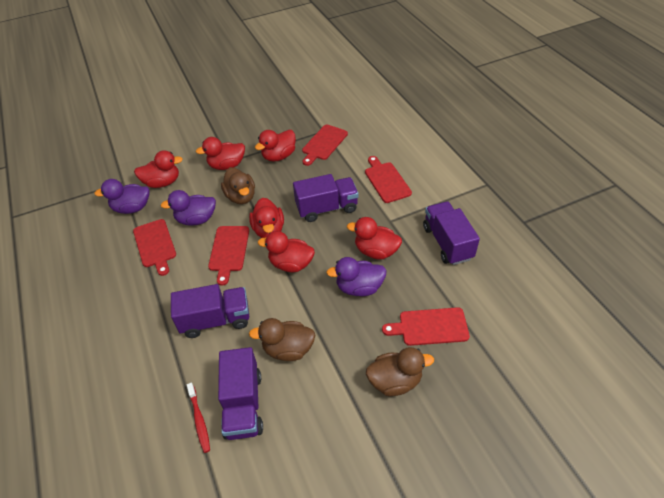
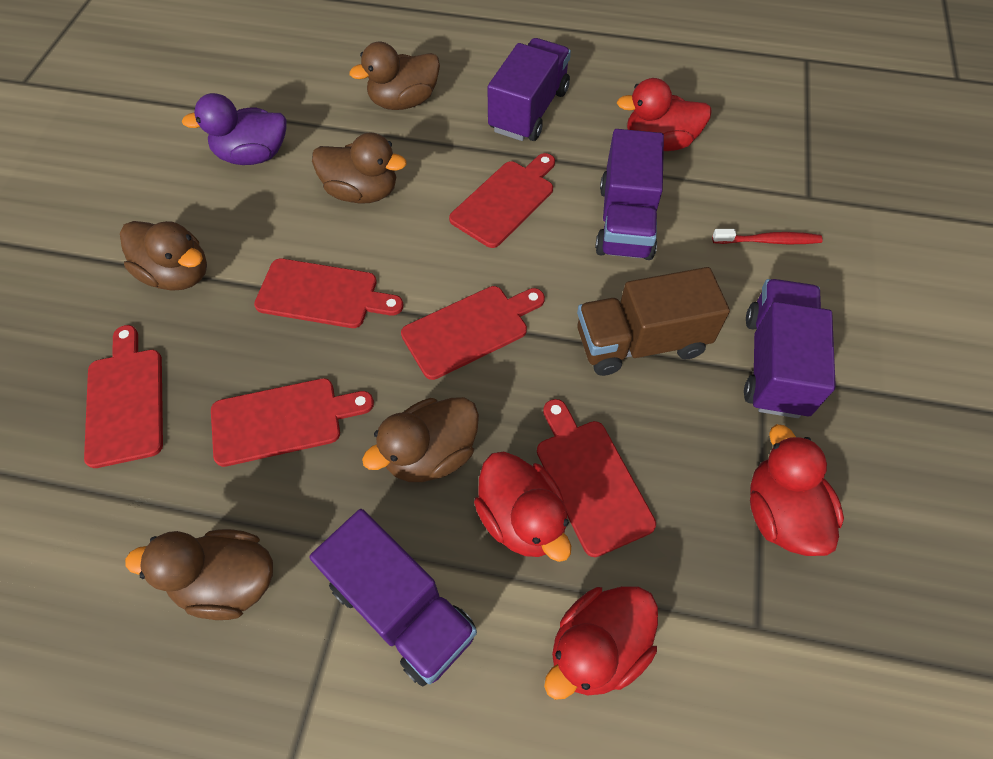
brown duck: [221,167,255,204] [249,318,315,361] [366,347,434,396] = 3 -> [120,221,207,290] [125,529,273,620] [312,132,407,204] [350,42,440,110] [362,397,479,482] = 5
brown truck: none = 0 -> [577,267,730,376] = 1
purple duck: [94,179,150,214] [160,190,216,226] [326,257,387,296] = 3 -> [182,93,287,165] = 1
red cutting board: [133,219,176,276] [208,226,249,286] [302,125,348,166] [365,156,412,203] [382,307,470,346] = 5 -> [84,325,163,468] [211,378,374,467] [254,259,403,328] [401,286,545,380] [449,153,555,248] [537,399,656,557] = 6
red duck: [134,150,183,188] [196,137,245,170] [249,198,284,238] [255,130,296,162] [258,231,315,272] [347,217,402,259] = 6 -> [474,452,571,562] [544,586,658,700] [617,78,712,151] [750,424,844,556] = 4

